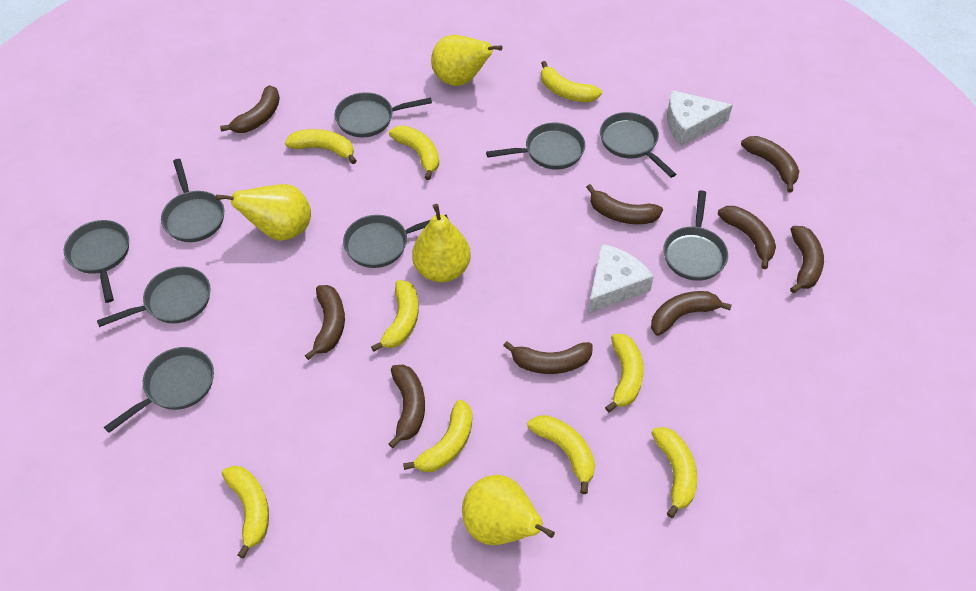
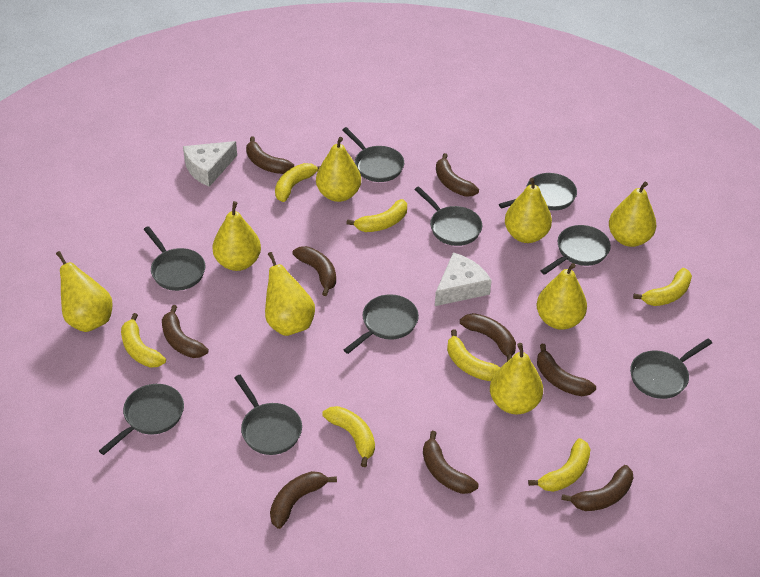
yellow banana: [222,466,269,558] [285,129,357,164] [371,280,419,352] [389,125,439,180] [403,400,472,472] [528,415,595,494] [541,61,602,102] [605,334,644,413] [651,427,697,518] = 9 -> [121,313,166,368] [275,163,320,202] [322,406,375,467] [346,199,407,232] [447,329,500,381] [528,438,590,492] [633,268,692,306] = 7
yellow pear: [216,184,311,241] [412,204,471,282] [431,35,502,86] [462,475,555,545] = 4 -> [56,251,113,332] [212,201,261,271] [265,252,315,336] [316,137,361,202] [490,343,543,414] [505,178,552,243] [537,263,587,330] [609,182,656,247] = 8

